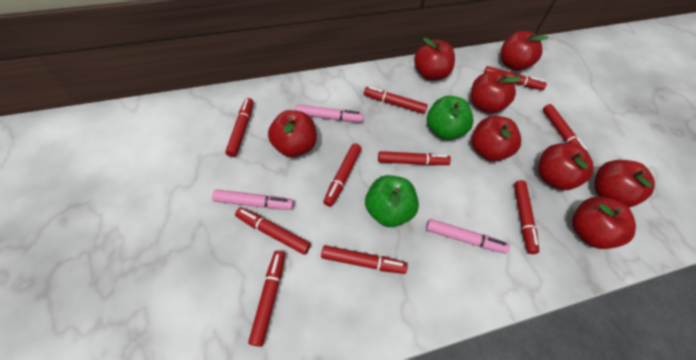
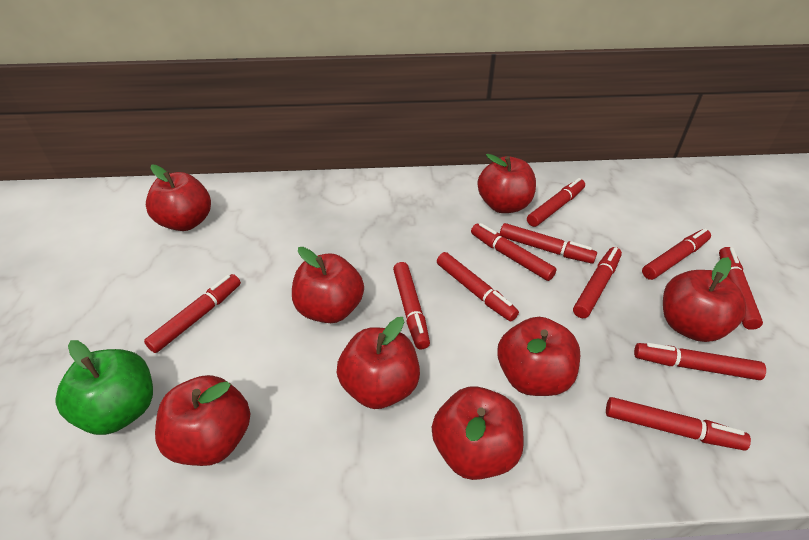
green apple: [365,175,419,227] [427,96,473,140] = 2 -> [56,340,153,435] = 1
pink marker: [212,189,294,210] [296,104,364,122] [426,219,510,254] = 3 -> none = 0
red marker: [225,98,254,157] [235,207,311,255] [248,251,285,347] [321,245,408,274] [323,143,362,207] [364,87,428,114] [378,151,451,166] [484,66,547,90] [514,180,539,254] [543,104,589,154] = 10 -> [144,274,241,353] [393,262,430,349] [437,252,519,321] [471,223,557,281] [500,223,597,264] [527,178,585,227] [573,247,622,318] [606,397,751,451] [634,343,766,380] [642,228,711,280] [719,247,763,330] = 11

